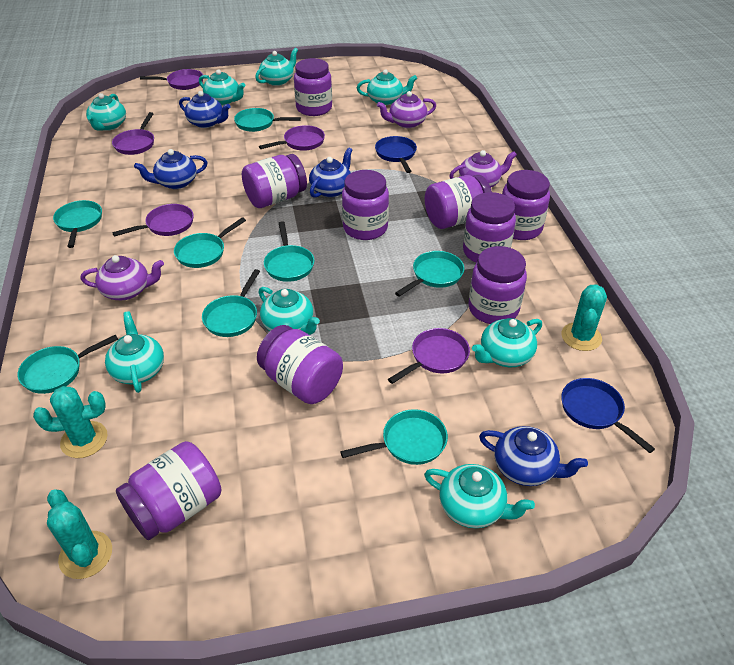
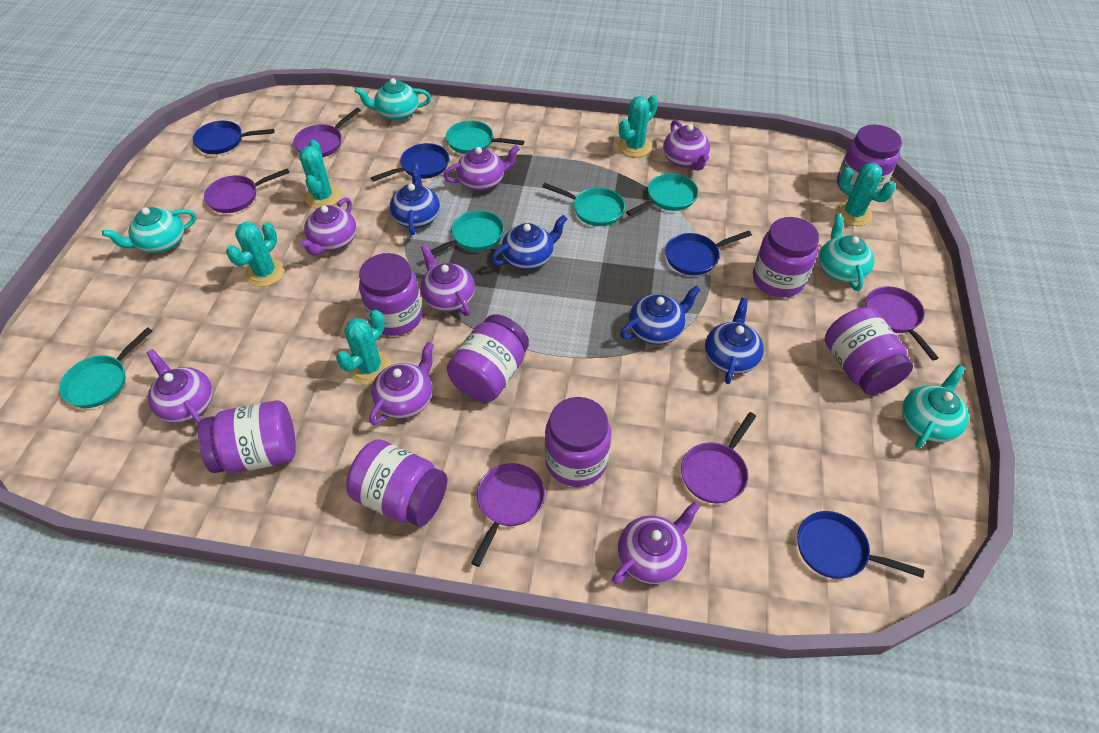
blue pan: [375,136,417,173] [561,378,655,453] = 2 -> [193,121,274,154] [371,143,449,182] [665,231,752,275] [797,511,924,579] = 4
purple jar: [116,441,221,540] [242,154,307,208] [257,325,343,404] [294,58,332,116] [342,170,389,240] [425,175,492,229] [463,192,516,263] [468,246,527,324] [502,170,550,240] = 9 -> [198,400,296,473] [346,439,447,527] [359,253,423,336] [447,314,529,402] [545,397,611,487] [753,217,819,298] [825,307,913,395] [837,125,902,196] = 8
purple teapot: [81,255,164,300] [377,91,436,128] [449,150,517,187] = 3 -> [146,349,213,425] [299,198,357,255] [369,342,434,425] [420,244,475,316] [444,145,520,191] [612,501,700,584] [663,120,710,171] = 7
turquoise cactus: [33,386,107,458] [47,490,112,579] [562,285,607,351] = 3 -> [226,222,285,287] [299,140,341,209] [336,310,391,385] [618,95,658,157] [835,163,896,226] = 5
turquoise pan: [18,334,118,394] [53,200,102,248] [174,217,246,268] [202,269,260,337] [234,108,301,132] [264,221,314,282] [340,409,448,465] [395,251,464,297] = 8 -> [59,327,152,408] [423,210,504,256] [446,120,524,154] [542,183,625,226] [626,173,698,216] = 5
turquoise teapot: [86,93,126,131] [105,311,164,393] [199,69,245,105] [255,48,298,86] [258,287,320,335] [357,69,417,105] [424,464,535,528] [472,318,542,367] = 8 -> [102,207,196,253] [355,78,431,121] [819,213,874,291] [902,365,969,448] = 4

